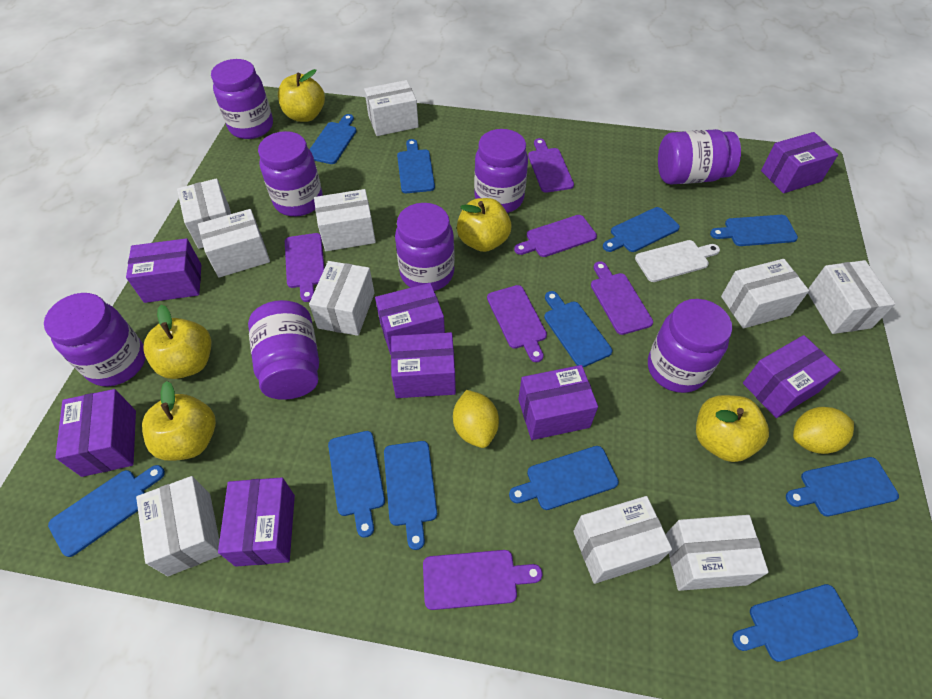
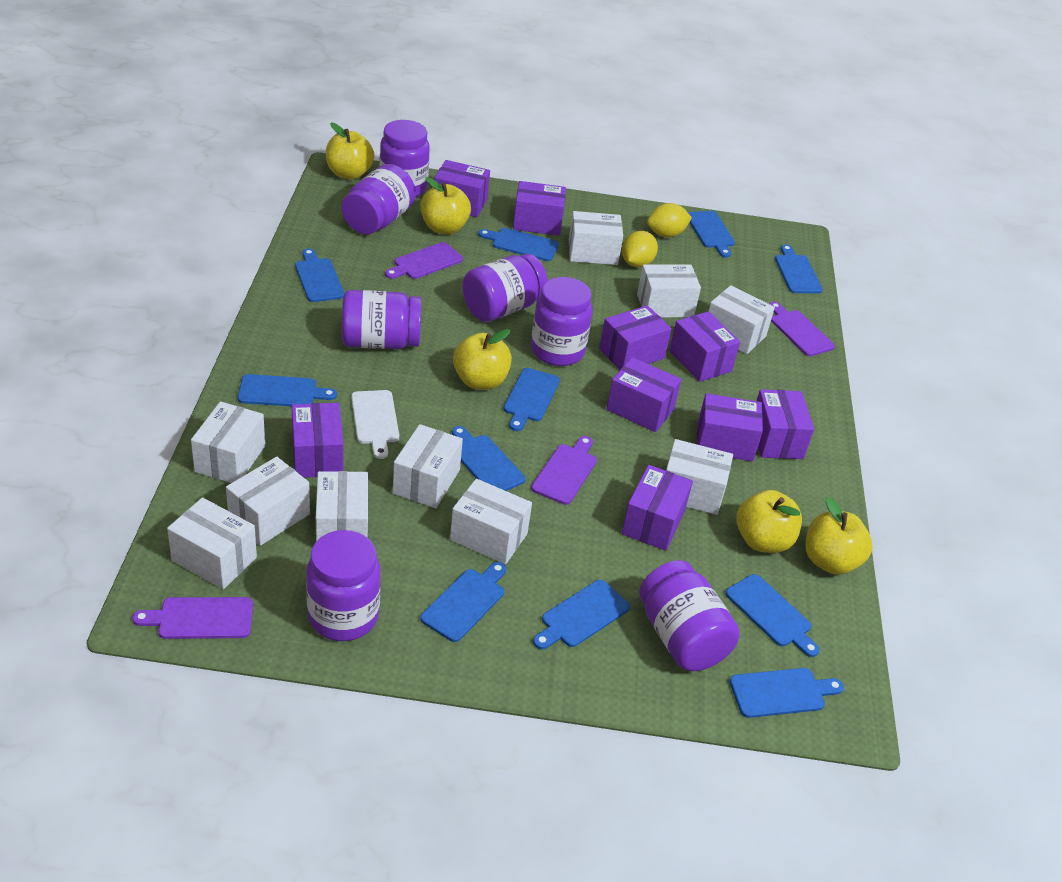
purple box: [55,389,136,477] [126,238,201,303] [218,477,295,567] [375,283,445,355] [391,332,456,398] [518,365,598,440] [743,335,841,418] [761,132,838,193] = 8 -> [292,403,344,478] [434,160,490,217] [513,181,566,236] [599,305,672,370] [607,357,681,432] [622,465,693,551] [669,311,740,382] [697,393,763,461] [756,389,814,459] = 9
purple cutting board: [285,233,325,302] [423,550,542,610] [487,285,547,362] [514,215,597,257] [528,138,574,192] [591,261,653,335] = 6 -> [132,597,253,639] [385,242,463,279] [531,436,597,505] [770,302,835,356] = 4
purple jar: [44,293,146,386] [211,59,273,139] [248,300,319,400] [258,131,323,216] [395,203,455,291] [474,129,528,213] [648,299,732,393] [658,129,741,184] = 8 -> [306,530,381,641] [341,164,416,235] [342,290,421,349] [379,120,430,197] [462,254,548,322] [531,277,592,366] [639,560,740,671] = 7

